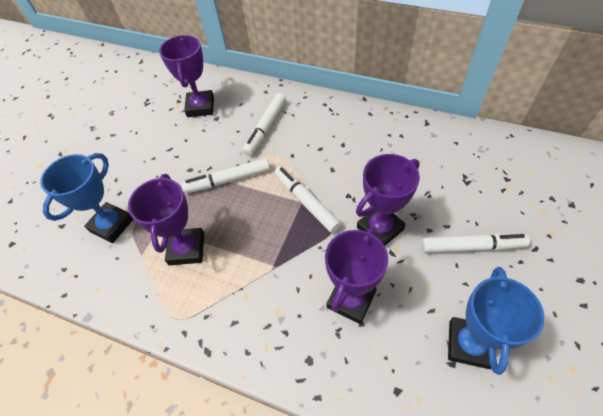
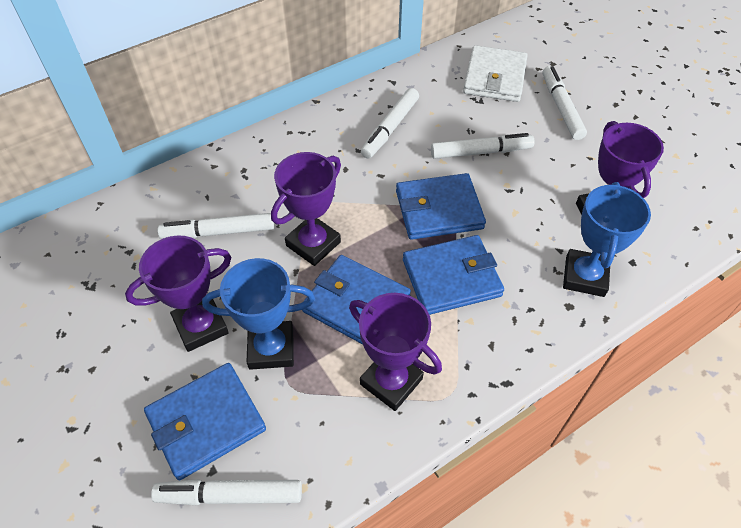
blue wallet: none = 0 -> [144,363,266,480] [302,255,411,345] [396,173,486,240] [403,235,504,315] = 4
white marker: [181,158,270,194] [243,93,286,156] [274,166,341,233] [421,233,530,253] = 4 -> [151,479,302,505] [158,213,274,239] [361,88,419,158] [431,133,535,159] [543,66,587,140] = 5
white wallet: none = 0 -> [463,45,528,102] = 1

